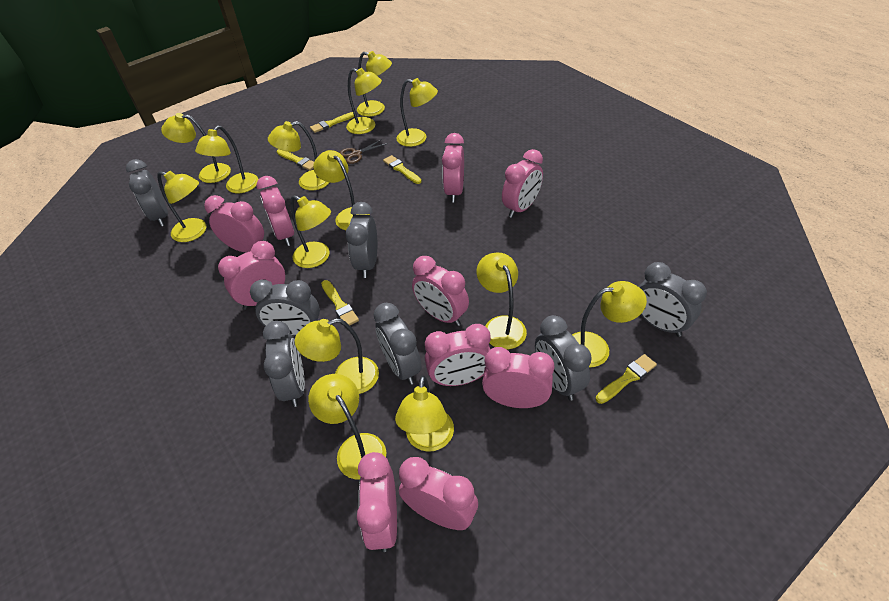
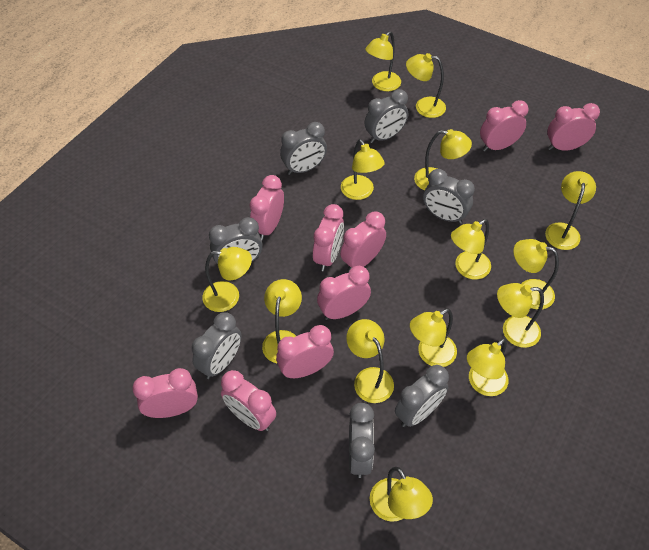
brown scissors: [339,139,388,164] = 1 -> none = 0
pink clock: [204,195,264,252] [218,241,285,310] [256,176,294,246] [357,452,397,552] [399,457,478,530] [412,256,469,326] [425,324,491,386] [442,133,464,203] [482,347,554,408] [502,149,543,218] = 10 -> [132,368,198,418] [221,370,276,431] [249,175,284,241] [276,325,334,378] [313,204,344,271] [317,266,371,320] [340,212,386,272] [480,100,529,152] [547,103,600,151] = 9
yellow brush: [277,149,314,171] [310,112,354,133] [321,280,359,325] [383,155,422,184] [596,354,657,404] = 5 -> none = 0

